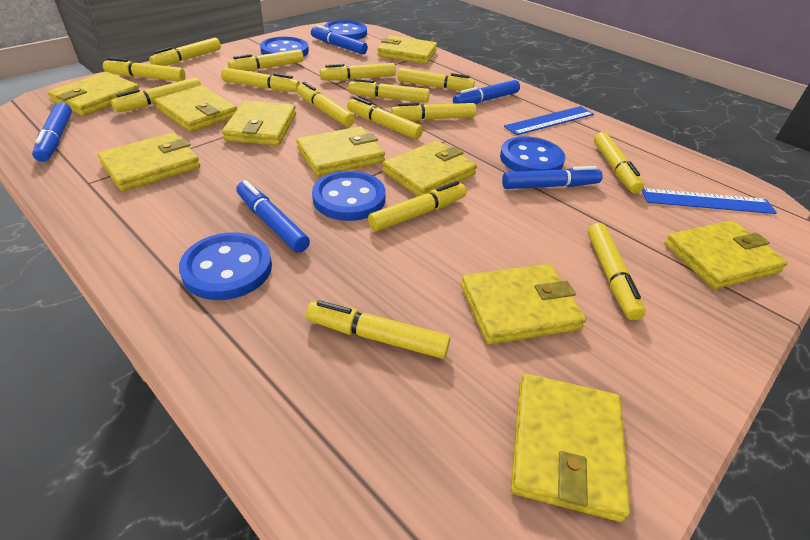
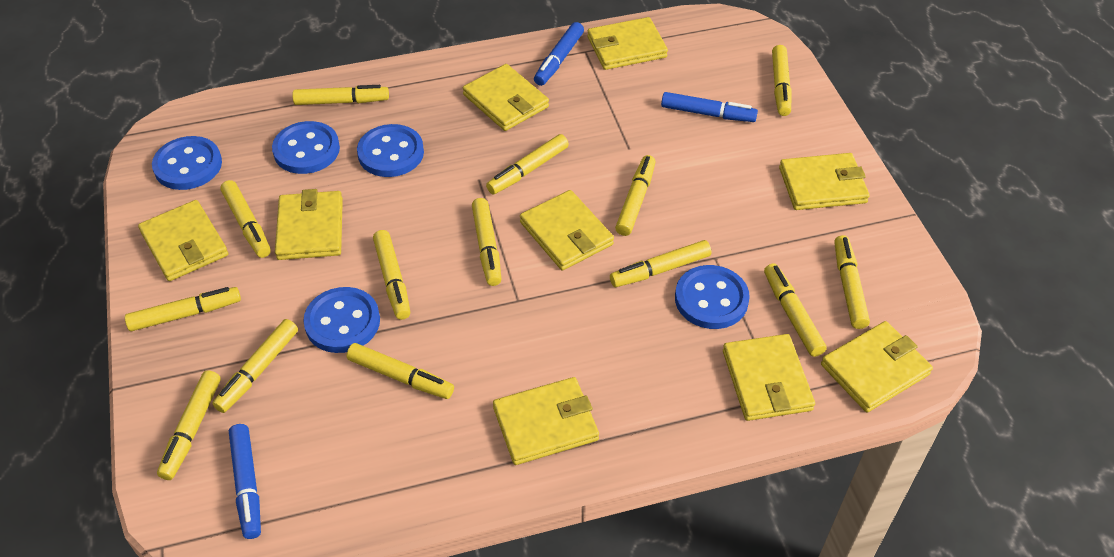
blue marker: [32,102,72,162] [236,180,310,253] [311,25,368,54] [453,80,520,104] [502,166,603,189] = 5 -> [229,424,261,539] [534,22,584,86] [661,92,758,122] = 3
blue ruler: [504,106,594,135] [642,188,777,214] = 2 -> none = 0
yellow marker: [103,57,186,81] [111,78,201,112] [149,38,221,66] [221,68,300,92] [228,49,304,71] [297,82,355,127] [306,300,450,359] [320,63,396,80] [347,97,423,139] [348,78,430,103] [368,181,467,231] [391,102,476,121] [398,68,475,91] [588,223,646,320] [594,132,644,193] = 15 -> [125,287,241,331] [157,371,221,480] [212,319,298,413] [221,180,271,258] [292,85,389,105] [346,343,454,399] [373,230,410,320] [472,198,501,286] [486,134,569,194] [610,240,712,287] [615,155,655,236] [764,263,827,357] [772,45,792,116] [834,235,870,329] = 14
yellow wallet: [48,72,139,116] [98,132,200,191] [154,85,237,132] [222,100,296,146] [296,126,385,177] [377,35,437,64] [383,141,477,196] [461,264,586,345] [511,374,630,522] [664,220,788,289] = 10 -> [138,200,228,281] [275,189,343,260] [463,64,549,131] [493,377,599,465] [520,190,614,270] [587,17,668,70] [723,334,815,421] [779,153,870,210] [821,321,933,412] = 9

